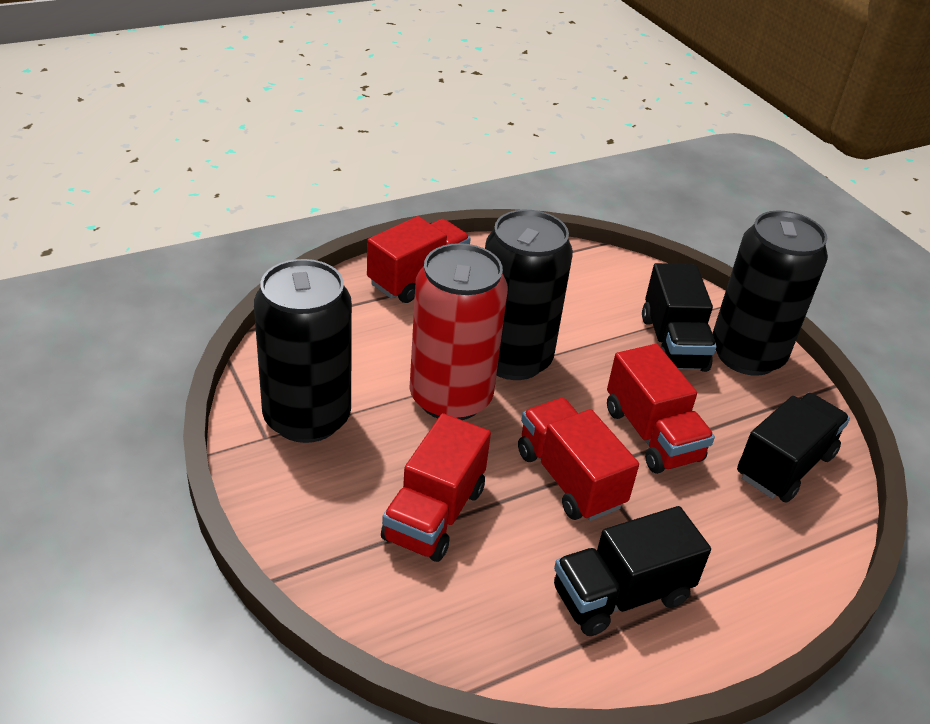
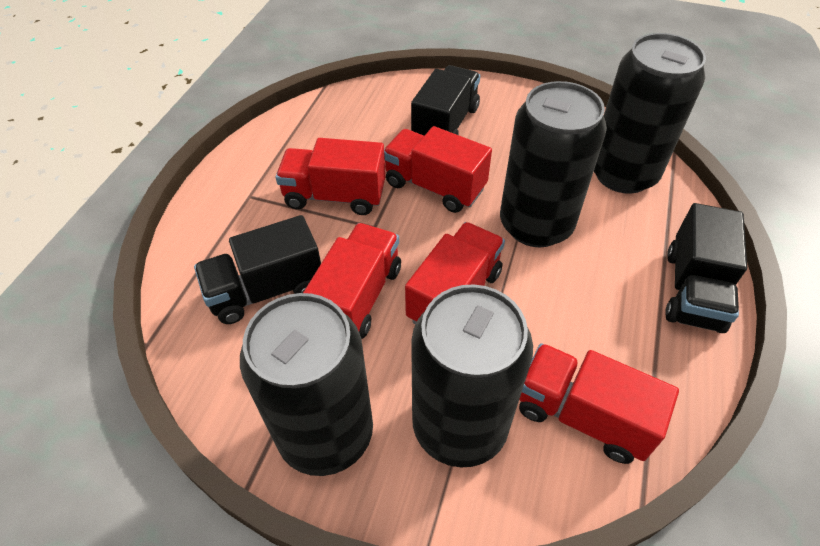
black can: [254,259,352,443] [485,210,573,380] [712,211,828,376] = 3 -> [240,293,373,476] [411,284,533,467] [500,81,607,247] [594,33,706,194] = 4
red can: [410,243,508,420] = 1 -> none = 0
red truck: [367,216,471,303] [381,413,491,562] [518,398,639,521] [607,344,715,474] = 4 -> [276,138,386,215] [303,223,401,339] [384,126,492,213] [405,222,505,324] [519,343,679,464] = 5

